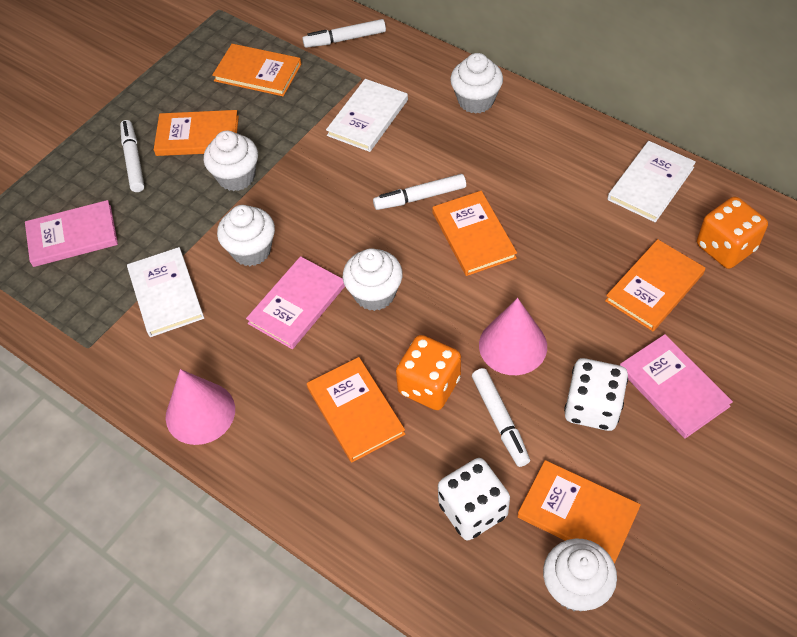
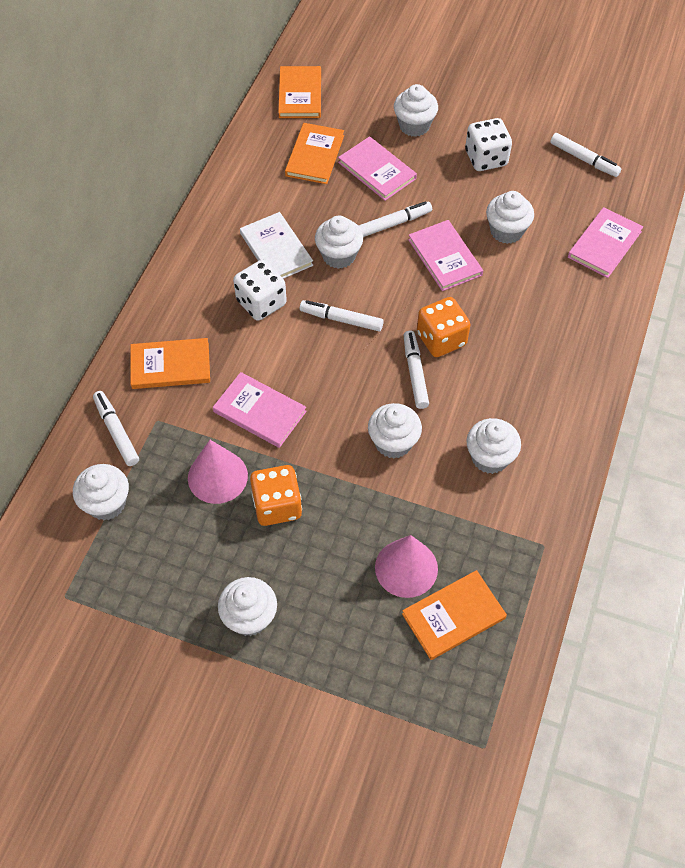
orange book: [154,110,239,156] [212,44,301,96] [307,357,405,463] [432,191,517,276] [517,460,641,564] [605,239,705,331] = 6 -> [130,338,210,389] [278,66,321,118] [285,123,344,184] [402,570,507,660] = 4
pink book: [25,200,118,267] [246,256,345,349] [620,334,733,439] = 3 -> [213,372,307,448] [338,136,417,201] [408,220,483,291] [568,207,643,278] = 4
white book: [127,247,204,337] [326,79,408,152] [608,141,696,222] = 3 -> [240,212,313,279] = 1
white cupcake: [204,131,258,191] [217,205,275,266] [343,248,403,311] [450,53,503,114] [543,539,617,612] = 5 -> [73,464,129,520] [218,577,277,636] [315,216,363,269] [368,403,422,458] [394,84,438,137] [467,418,521,474] [486,191,534,244] = 7
white marker: [120,120,144,192] [302,19,386,48] [373,174,466,210] [472,368,530,467] = 4 -> [93,391,139,466] [300,300,384,332] [358,201,432,237] [404,331,429,409] [550,133,621,177] = 5

